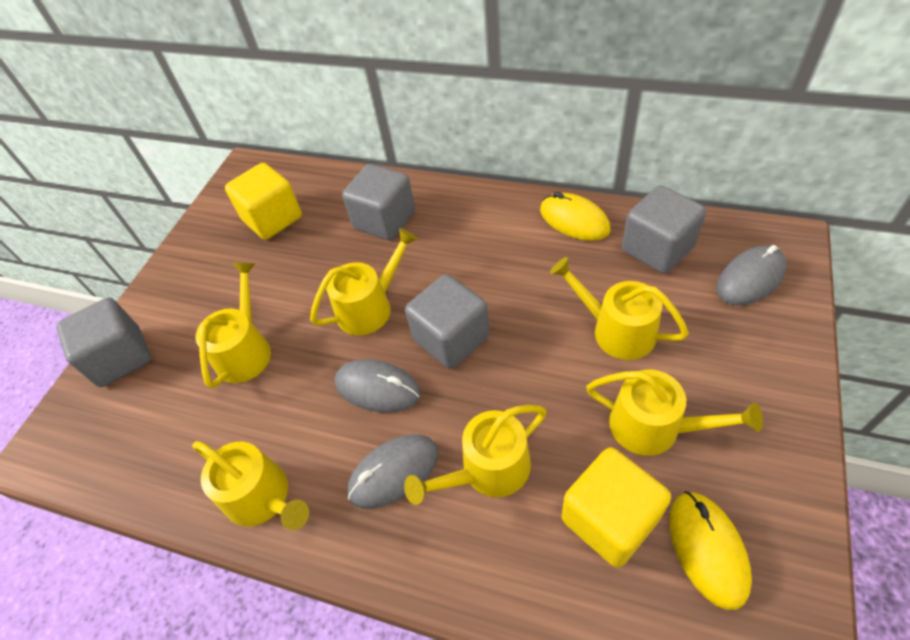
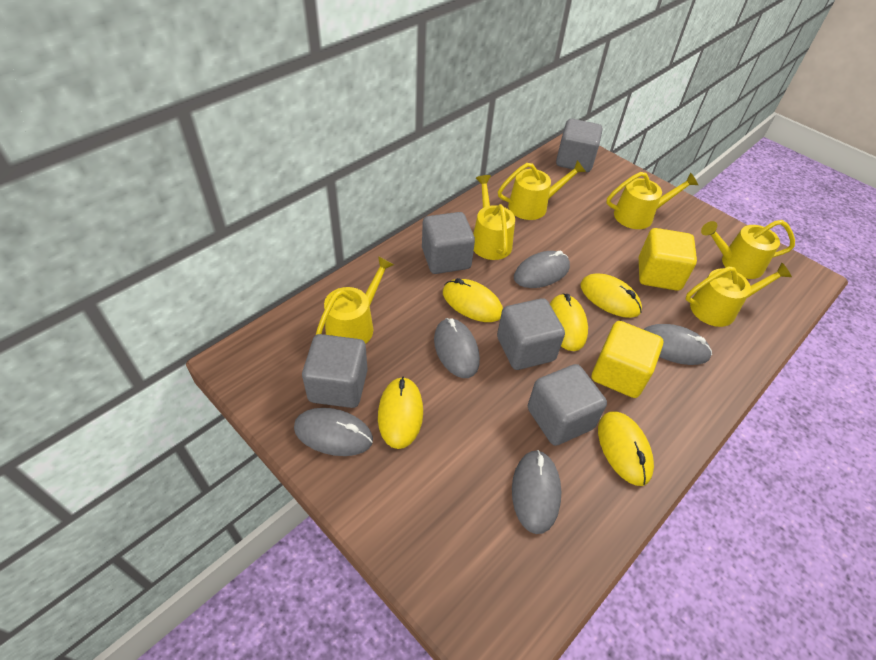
grey cube: [56,298,151,387] [342,164,415,240] [405,274,490,369] [622,186,706,274] = 4 -> [302,334,368,408] [422,212,475,274] [497,298,565,370] [528,364,607,446] [556,119,603,172] = 5
grey mouse: [334,359,421,413] [347,435,438,509] [717,245,787,305] = 3 -> [294,408,373,456] [434,318,480,378] [512,450,561,534] [514,250,570,288] [643,324,712,365] = 5
yellow mouse: [540,192,611,241] [669,491,752,610] = 2 -> [378,376,423,449] [443,278,503,322] [550,294,588,351] [580,273,642,318] [598,411,654,486] = 5

